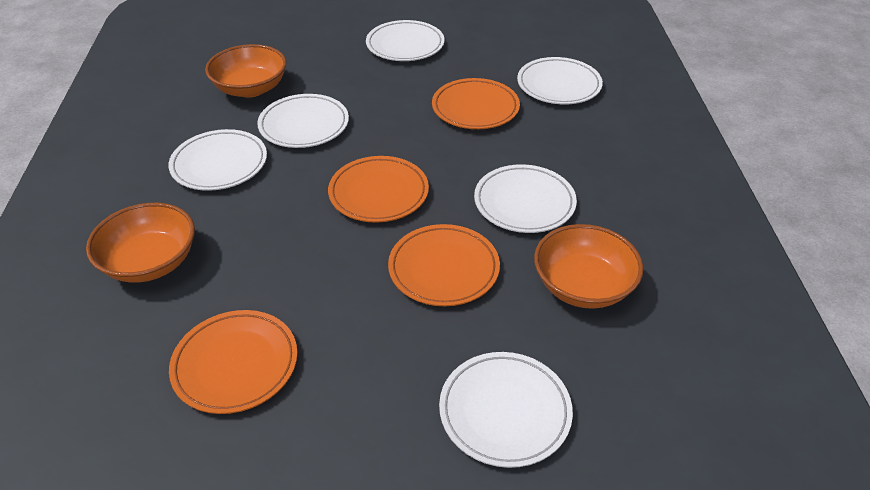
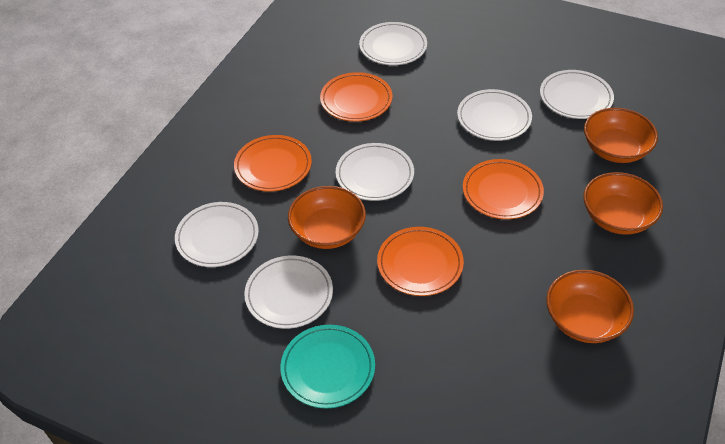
orange bowl: [86,203,195,283] [205,44,286,98] [534,224,643,309] = 3 -> [288,186,366,249] [546,270,634,343] [584,108,658,163] [584,172,663,235] = 4
turquoise plate: none = 0 -> [280,325,375,408] = 1

